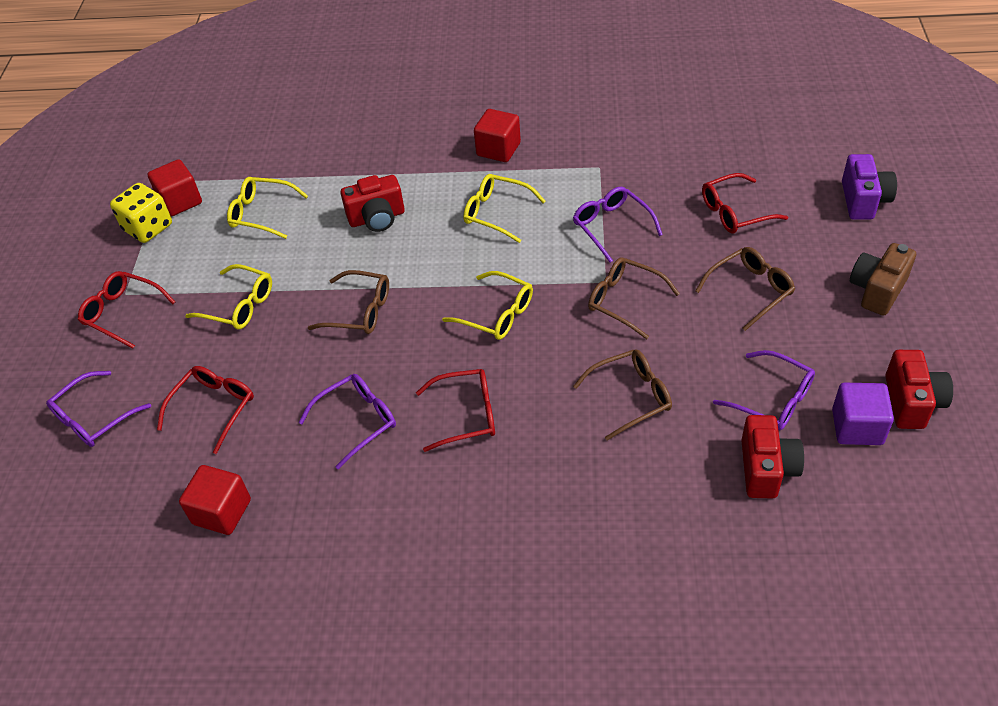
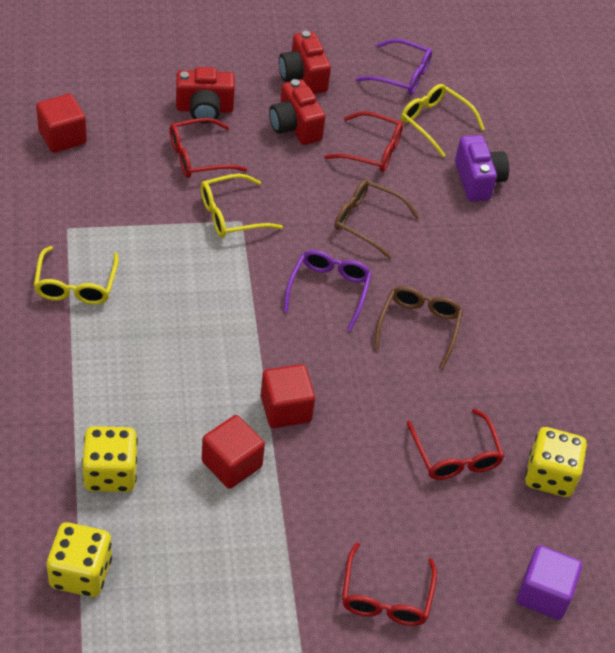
brown camera: [850,243,916,316] = 1 -> none = 0
brown glasses: [308,270,389,334] [573,350,672,441] [588,257,680,339] [695,247,795,331] = 4 -> [334,180,419,259] [374,286,463,369] = 2
purple glasses: [46,371,151,447] [298,374,396,469] [573,187,663,263] [713,350,815,430] = 4 -> [283,250,372,331] [356,39,432,95] = 2
yellow dice: [110,183,172,243] = 1 -> [47,522,112,597] [82,426,138,492] [525,427,587,497] = 3
yellow glasses: [185,264,272,330] [227,177,308,239] [442,271,533,340] [463,174,546,243] = 4 -> [34,246,119,305] [201,174,283,238] [401,84,485,157] = 3

